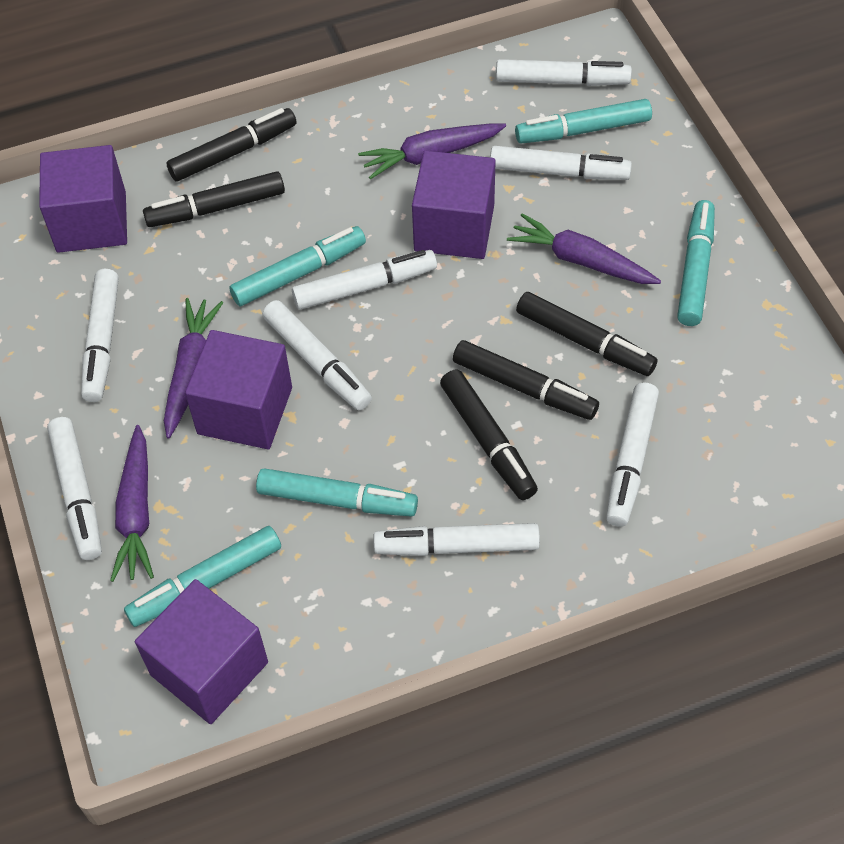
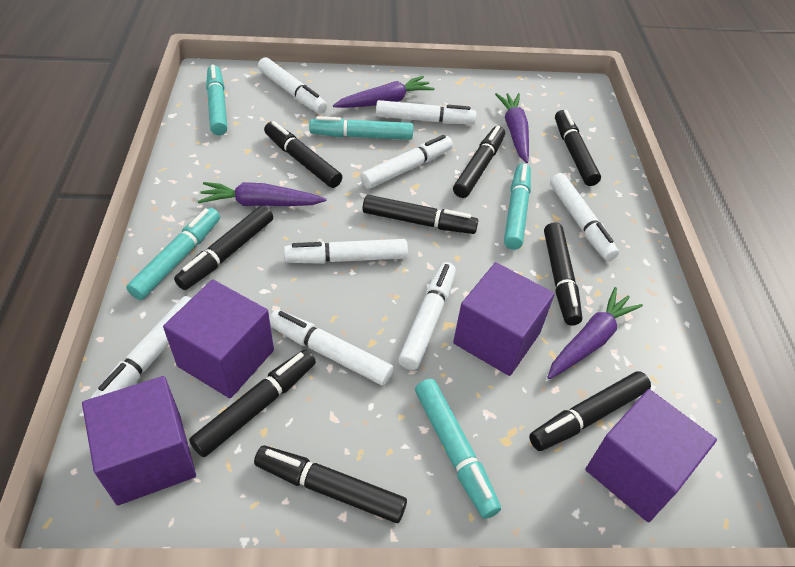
black marker: [143,171,285,227] [167,108,296,181] [440,370,538,500] [453,340,599,420] [516,292,658,376] = 5 -> [174,205,273,290] [189,350,316,457] [254,446,407,523] [264,121,342,188] [363,195,478,234] [453,126,505,198] [529,371,651,451] [544,222,582,326] [555,110,601,186] = 9

